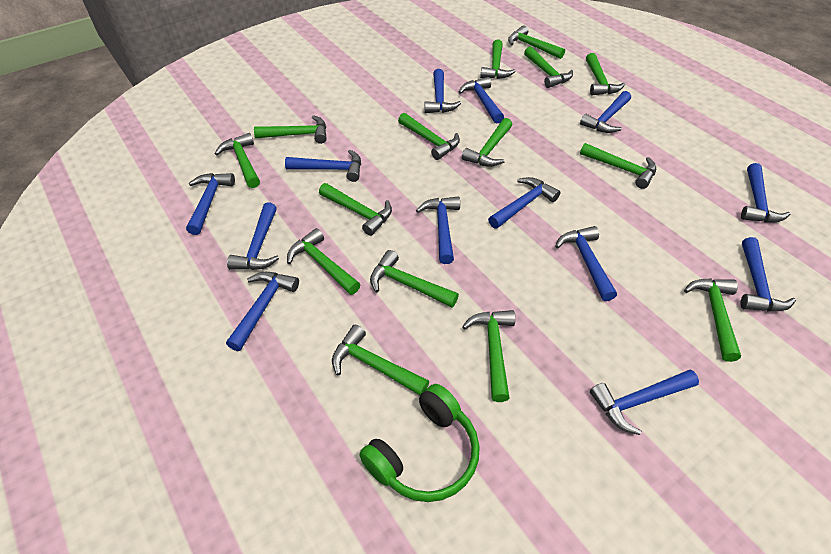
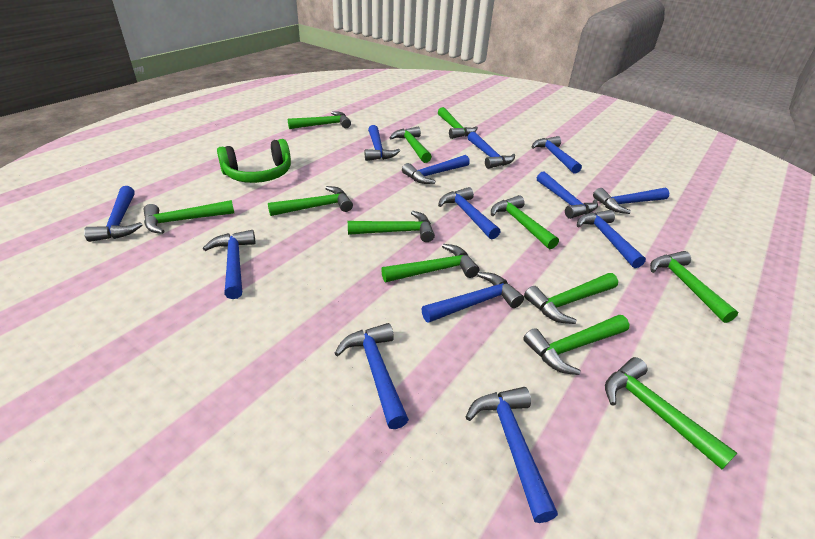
green hammer: [214,133,260,188] [254,115,327,144] [287,228,361,295] [319,183,392,236] [332,325,429,395] [370,250,459,307] [398,113,460,160] [462,118,512,167] [462,310,515,402] [480,39,516,79] [508,25,565,59] [524,47,573,88] [580,143,656,189] [586,53,625,95] [684,278,741,362] = 15 -> [144,200,234,234] [268,186,353,216] [288,111,351,129] [348,211,435,242] [381,244,479,282] [389,127,432,163] [438,107,478,139] [491,195,559,249] [523,315,629,375] [524,273,618,324] [605,357,737,469] [650,251,738,323] = 12

